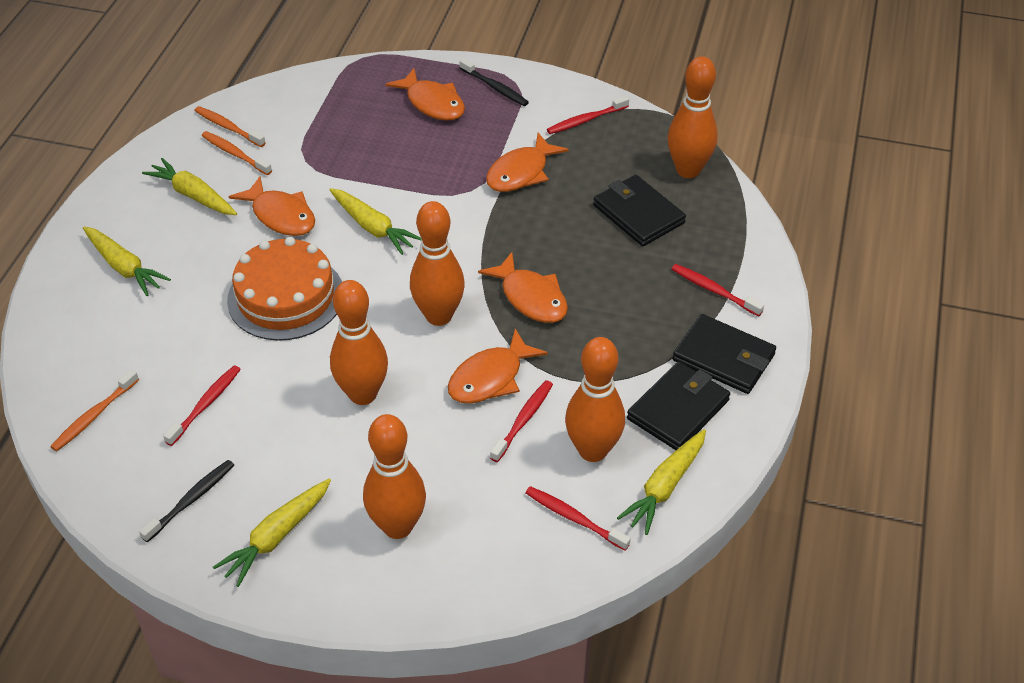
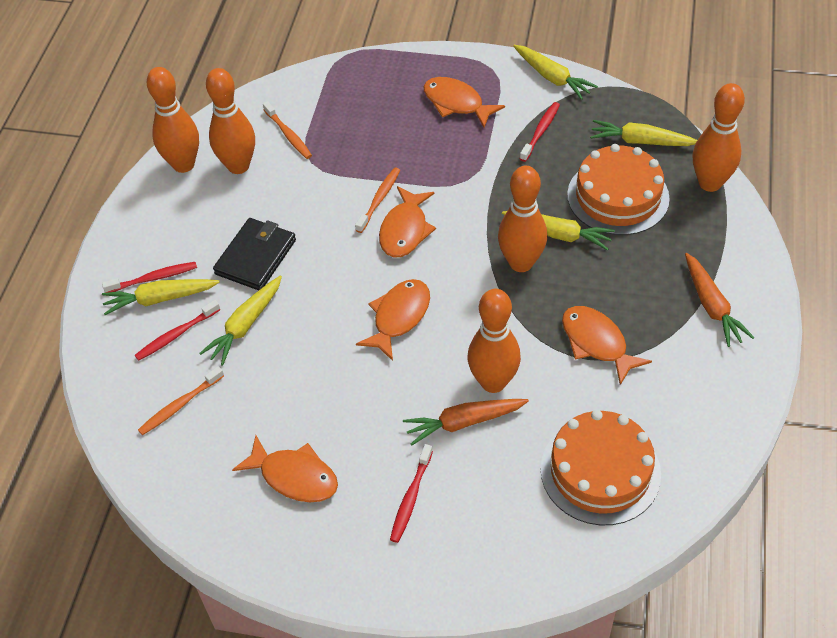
black toothbrush: [139,460,234,542] [459,58,529,106] = 2 -> none = 0
black wallet: [593,175,686,246] [627,361,730,450] [672,314,776,394] = 3 -> [213,218,296,290] = 1
orange cake: [227,237,342,341] = 1 -> [540,410,661,525] [567,144,670,235] = 2
orange carrot: none = 0 -> [403,399,529,446] [685,253,755,347] = 2
red toothbrush: [163,365,241,446] [490,380,553,462] [526,486,631,551] [547,96,629,134] [672,264,764,316] = 5 -> [102,262,197,293] [134,300,220,361] [390,444,433,543] [520,102,560,162] = 4

